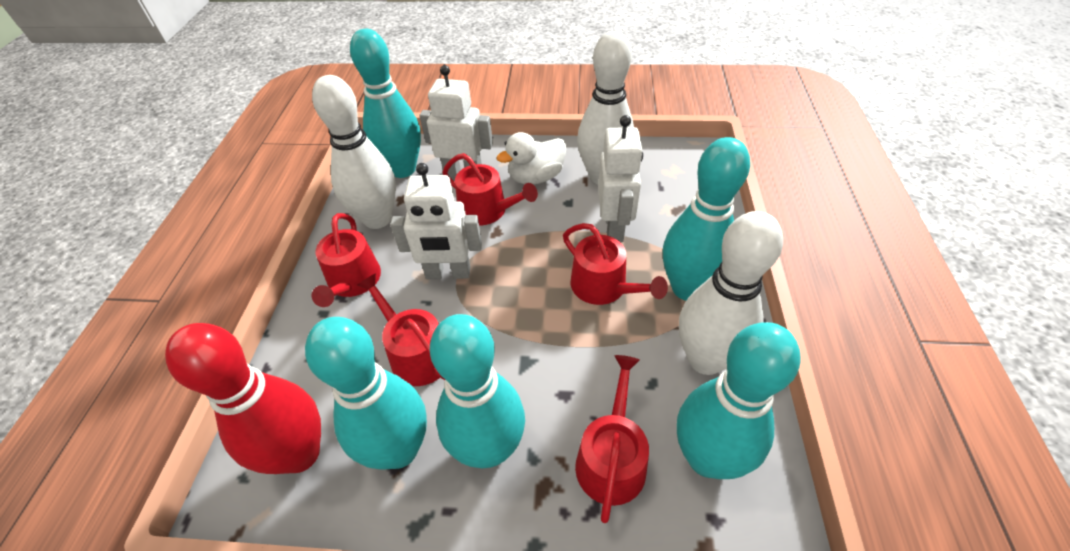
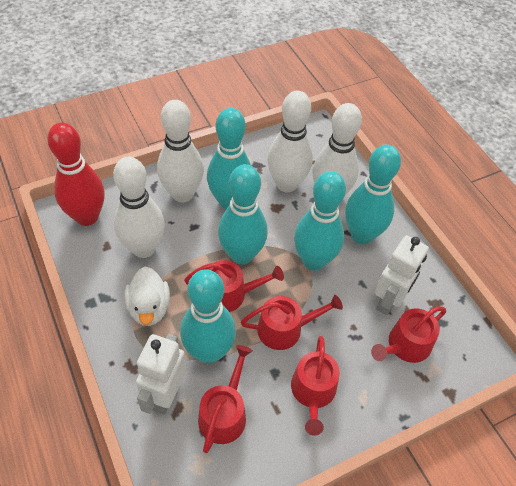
white bowling pin: [312,75,396,229] [577,31,634,185] [679,211,783,375] = 3 -> [113,157,165,258] [157,100,204,202] [267,91,313,192] [313,103,362,195] = 4
white robot: [390,163,482,279] [419,65,493,177] [598,115,643,242] = 3 -> [136,334,187,415] [375,235,429,315] = 2

